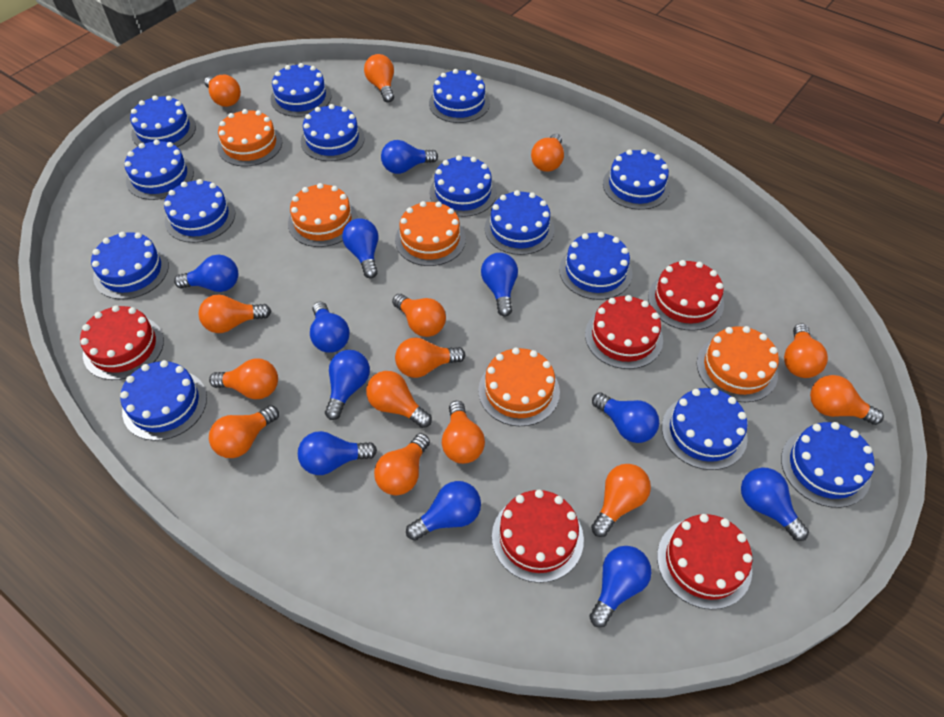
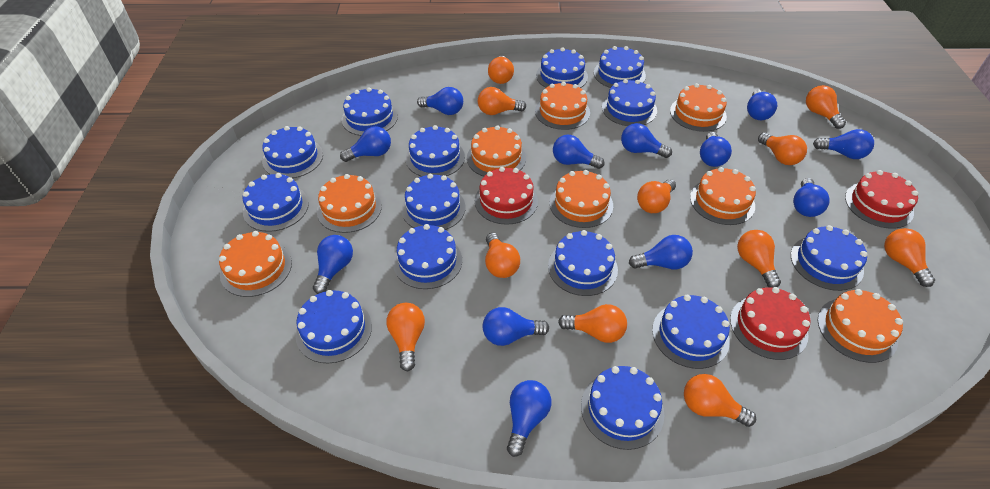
blue light bulb: [174,255,238,292] [298,431,377,475] [310,301,350,353] [325,350,370,420] [342,218,378,279] [381,140,438,174] [406,481,481,541] [481,253,518,317] [589,546,651,627] [592,392,659,443] [741,467,809,541] = 11 -> [313,235,353,294] [340,126,391,162] [417,87,463,115] [483,307,549,346] [507,380,552,457] [553,135,605,169] [621,123,672,158] [629,235,693,270] [700,132,732,167] [747,90,777,120] [793,178,830,217] [813,129,874,159] = 12
orange cake: [217,109,282,166] [288,183,358,247] [395,201,466,266] [478,347,560,426] [697,326,779,402] = 5 -> [219,231,292,297] [317,174,382,233] [467,125,526,177] [535,82,590,130] [549,170,613,228] [670,83,727,132] [690,167,756,225] [818,289,903,363] = 8
orange light bulb: [199,295,271,333] [204,75,241,107] [209,358,278,399] [209,405,279,458] [364,54,394,103] [366,371,432,428] [374,433,430,495] [392,294,446,337] [395,337,465,378] [442,401,485,464] [531,134,564,172] [591,464,651,537] [784,323,828,378] [810,375,884,425] = 14 -> [386,303,425,372] [478,87,526,115] [485,233,520,278] [488,56,514,84] [558,304,627,343] [637,179,676,213] [684,374,756,427] [737,230,781,288] [758,133,807,165] [806,85,846,129] [884,228,935,287] = 11
red cake: [80,305,164,380] [492,490,584,583] [585,295,663,369] [648,260,724,331] [657,514,752,609] = 5 -> [475,167,538,225] [730,287,810,360] [845,170,918,228] = 3

